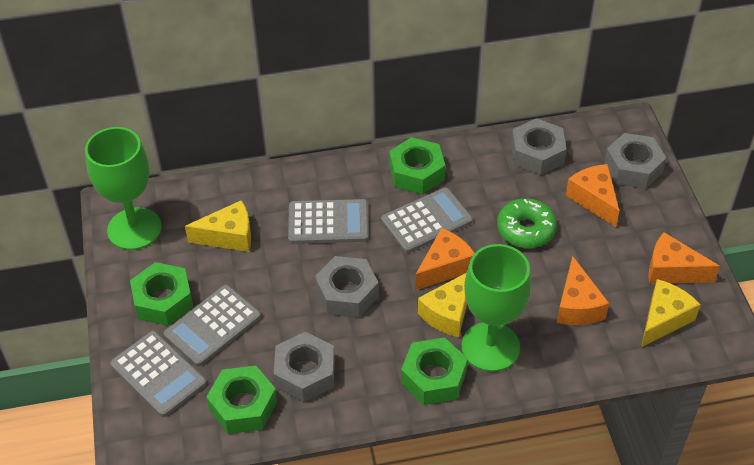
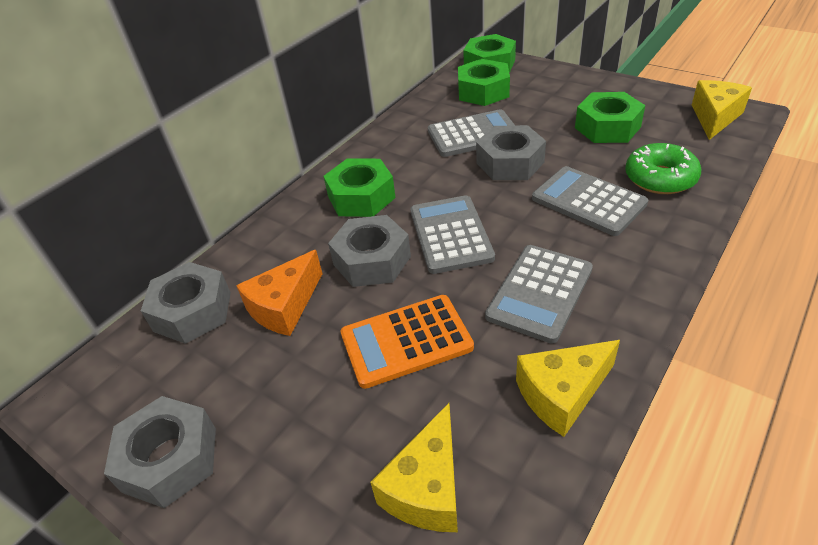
green goblet: [85,127,162,250] [462,244,531,372] = 2 -> none = 0
orange calculator: none = 0 -> [341,295,474,389] = 1
orange cheese: [415,228,475,290] [557,256,609,325] [566,164,619,227] [648,232,720,284] = 4 -> [236,250,322,336] = 1

